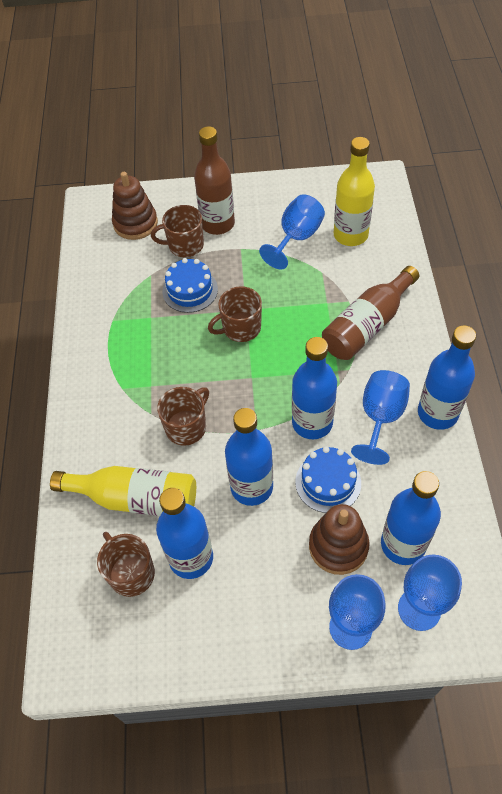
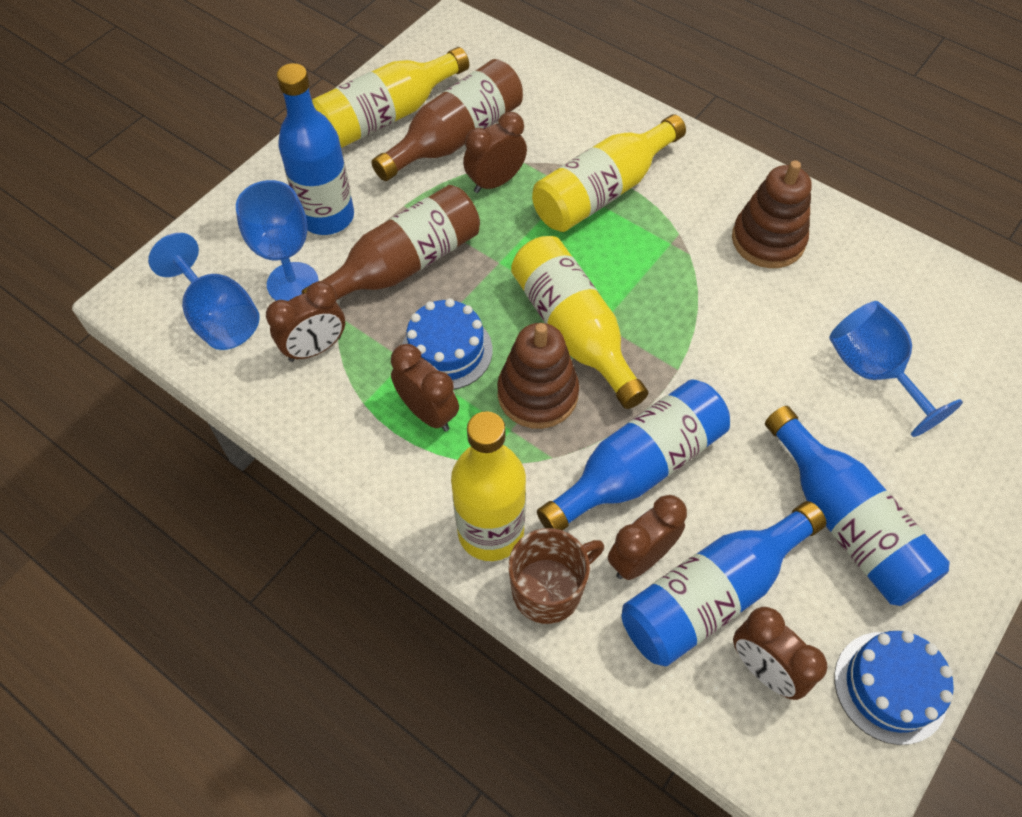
blue bottle: [156,488,213,579] [225,408,273,506] [292,337,337,439] [381,471,441,565] [418,326,476,430] = 5 -> [277,63,354,235] [537,380,730,530] [622,501,827,667] [765,406,950,606] = 4
blue goblet: [259,194,325,270] [329,574,385,650] [351,370,410,465] [398,555,462,631] = 4 -> [148,233,260,350] [236,180,319,301] [829,301,963,437] = 3
brown clock: none = 0 -> [266,281,345,362] [391,344,459,431] [463,112,527,193] [608,495,687,580] [733,607,828,700] = 5
brown mug: [97,532,155,597] [151,205,204,257] [157,387,209,446] [208,286,262,342] = 4 -> [509,528,604,624] = 1
yellow bottle: [50,466,196,516] [334,137,375,246] = 2 -> [312,47,469,148] [451,411,526,561] [511,236,648,409] [532,114,686,232] = 4

